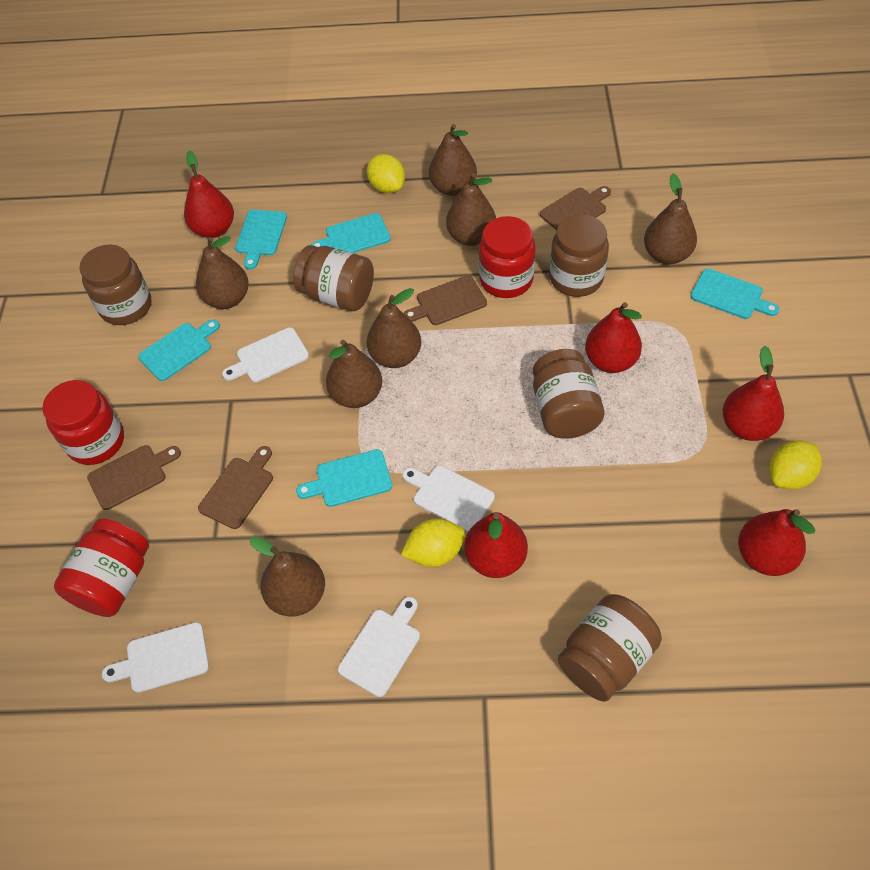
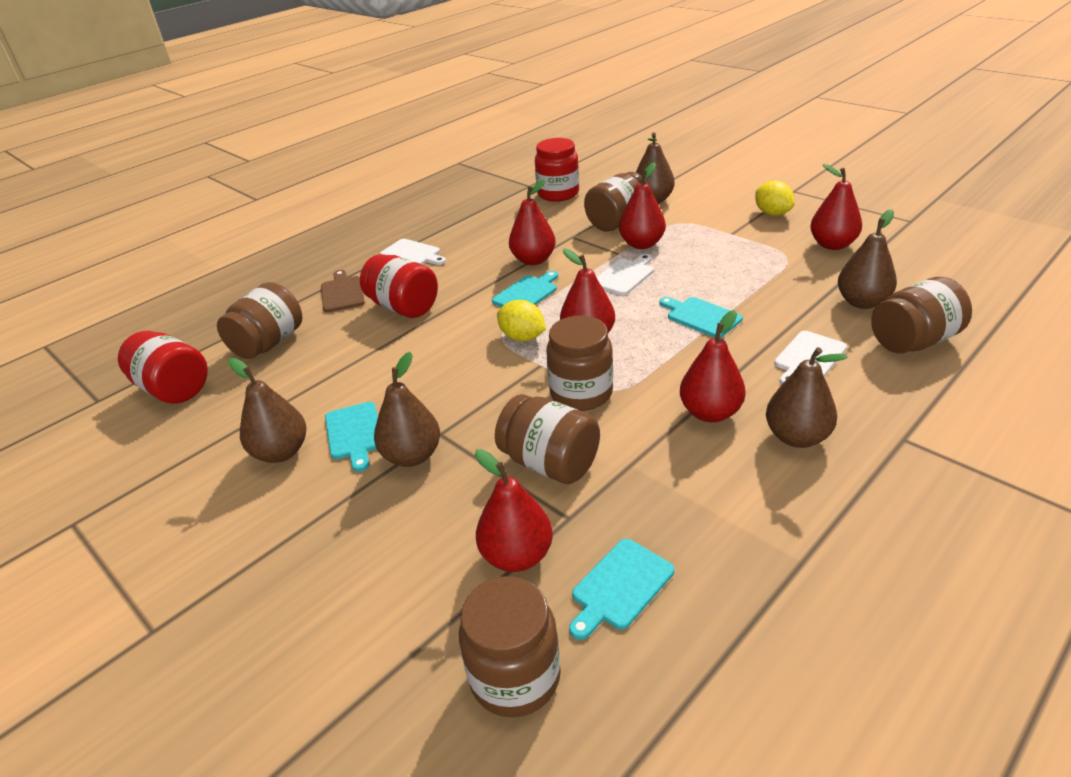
brown cutting board: [87,445,181,510] [198,446,273,529] [404,275,487,325] [540,186,611,230] = 4 -> [321,270,365,312] = 1
brown jar: [79,245,152,325] [293,245,374,311] [533,349,604,439] [550,215,609,297] [558,594,662,702] = 5 -> [217,282,302,359] [459,576,561,717] [495,394,600,484] [546,316,613,411] [584,172,648,232] [871,277,972,353] = 6
brown pear: [196,236,249,309] [250,537,325,617] [326,340,382,408] [367,288,421,368] [429,124,477,196] [446,173,496,246] [644,173,697,265] = 7 -> [228,358,306,463] [374,352,440,467] [636,132,675,204] [766,347,848,448] [838,209,897,309] = 5
red pear: [184,151,234,238] [464,512,528,578] [585,302,642,373] [723,346,784,441] [738,509,815,576] = 5 -> [475,449,553,572] [509,179,556,265] [560,249,615,333] [619,163,666,249] [680,310,746,422] [810,164,862,250] = 6
turquoise cutting board: [138,319,220,381] [235,209,287,269] [296,449,392,507] [311,213,391,253] [690,269,779,319] = 5 -> [325,402,378,472] [492,271,558,307] [569,539,674,640] [659,297,743,338] = 4
white cutting board: [102,622,209,693] [222,327,309,382] [338,597,420,697] [402,465,495,532] = 4 -> [380,239,446,265] [596,254,653,295] [774,331,847,385] = 3
yellow lemon: [367,154,405,193] [401,519,466,567] [769,440,822,490] = 3 -> [497,300,546,342] [755,181,795,216] = 2

